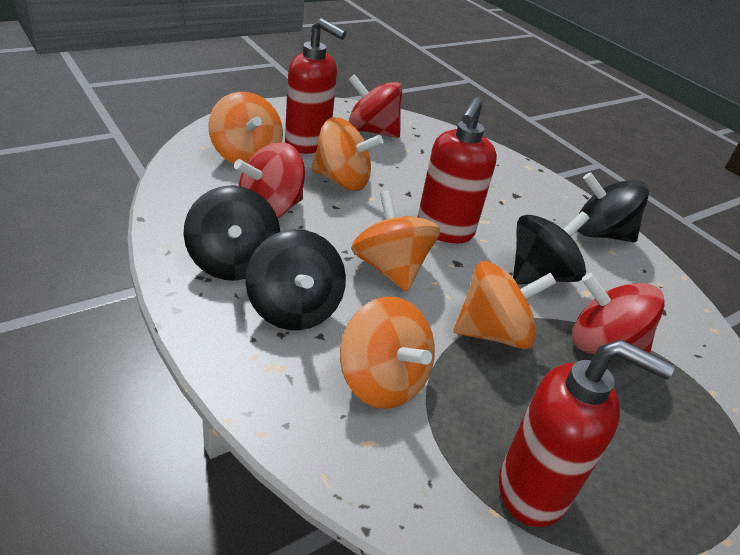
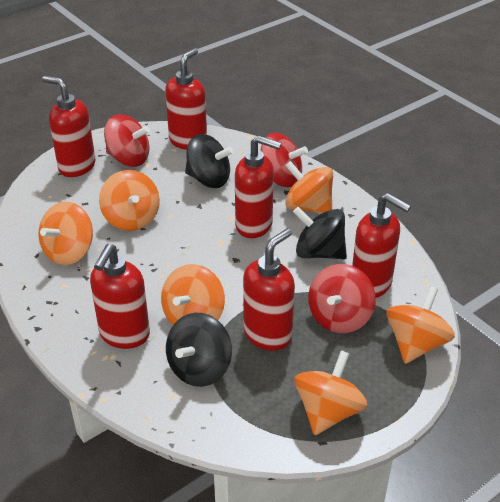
black spinning top: [183,185,280,281] [246,229,346,330] [513,211,589,285] [577,172,649,243] = 4 -> [166,313,232,387] [185,134,234,188] [293,207,347,259] = 3
orange spinning top: [208,92,283,164] [311,117,383,191] [340,297,435,409] [351,191,440,292] [454,261,557,349] = 5 -> [39,202,93,265] [99,170,160,231] [161,264,225,325] [285,161,333,214] [294,350,368,435] [386,286,455,364] = 6
red soap dispenser: [285,18,346,154] [418,97,497,244] [499,340,675,527] = 3 -> [42,76,95,177] [90,244,150,349] [165,48,207,150] [235,135,281,238] [243,228,295,351] [352,193,411,298] = 6

